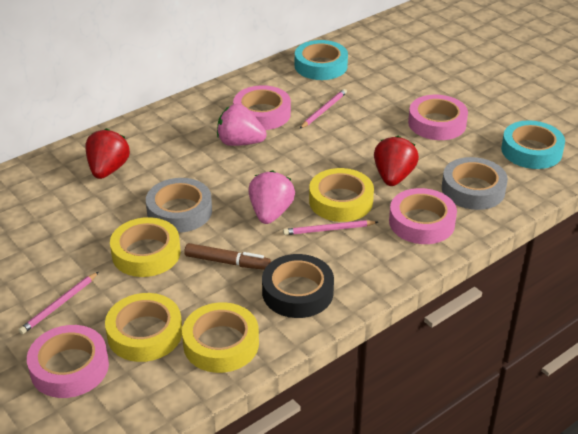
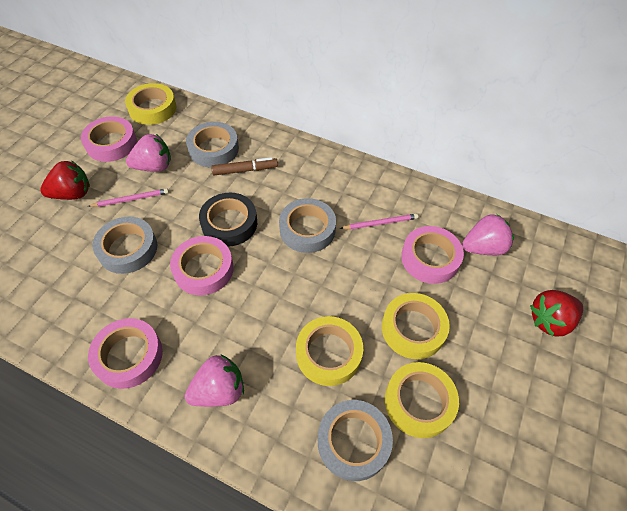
grey tape: [146,178,212,233] [442,157,508,210] = 2 -> [92,217,157,274] [186,122,239,167] [279,198,336,253] [318,400,393,481] = 4
pink pencil: [19,272,98,334] [283,220,378,235] [300,89,347,129] = 3 -> [88,188,169,207] [340,214,418,230] = 2
pink strawberry: [217,104,267,146] [248,170,295,224] = 2 -> [126,134,171,172] [185,355,244,407] [462,214,514,255] = 3
turquoise tape: [295,40,348,80] [501,120,565,169] = 2 -> none = 0

